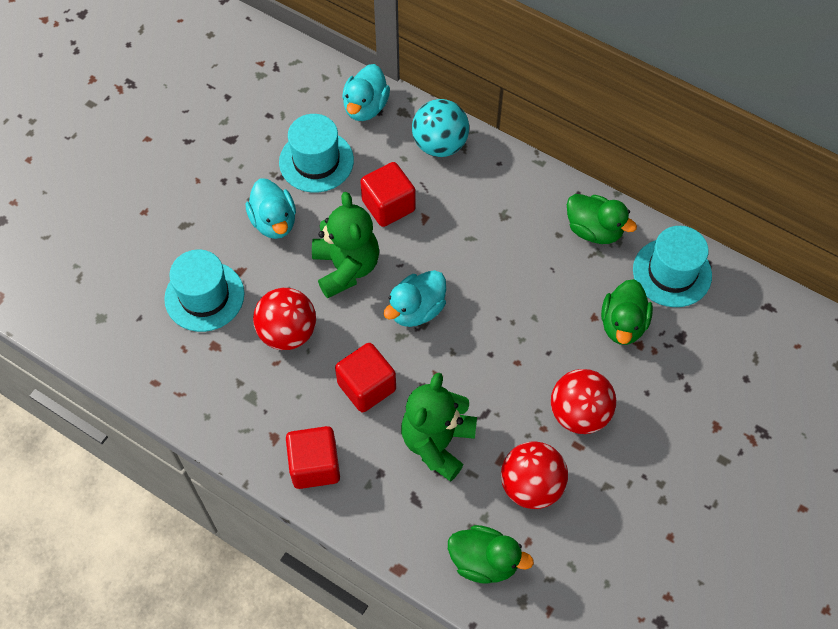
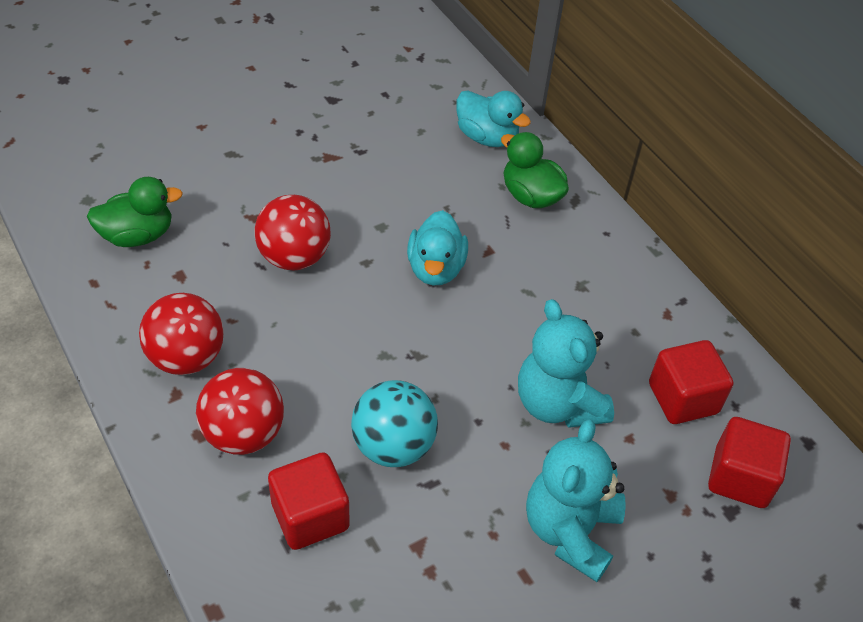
green duck: [448,525,534,584] [567,194,637,244] [601,279,653,345] = 3 -> [87,177,183,247] [501,132,569,208] = 2
green teddy bear: [312,192,379,299] [401,372,477,481] = 2 -> none = 0
turquoise duck: [245,178,296,239] [342,64,390,121] [384,270,446,327] = 3 -> [407,210,468,285] [456,90,531,147] = 2
turquoise hat: [164,249,244,332] [279,114,354,193] [633,226,712,307] = 3 -> none = 0
turquoise teddy bear: none = 0 -> [518,299,614,428] [526,419,626,582] = 2

